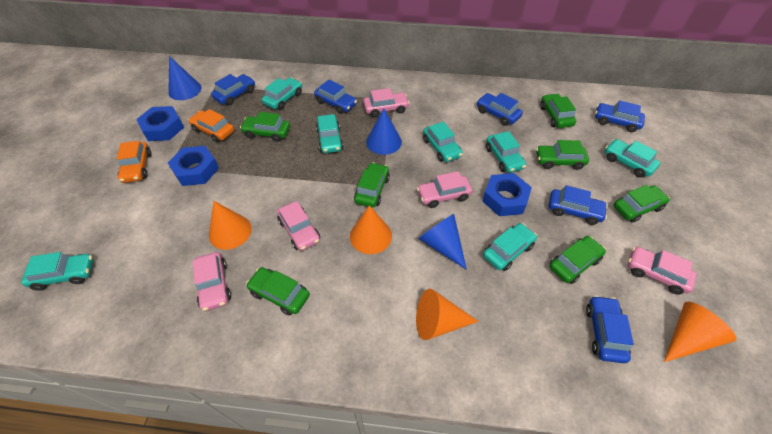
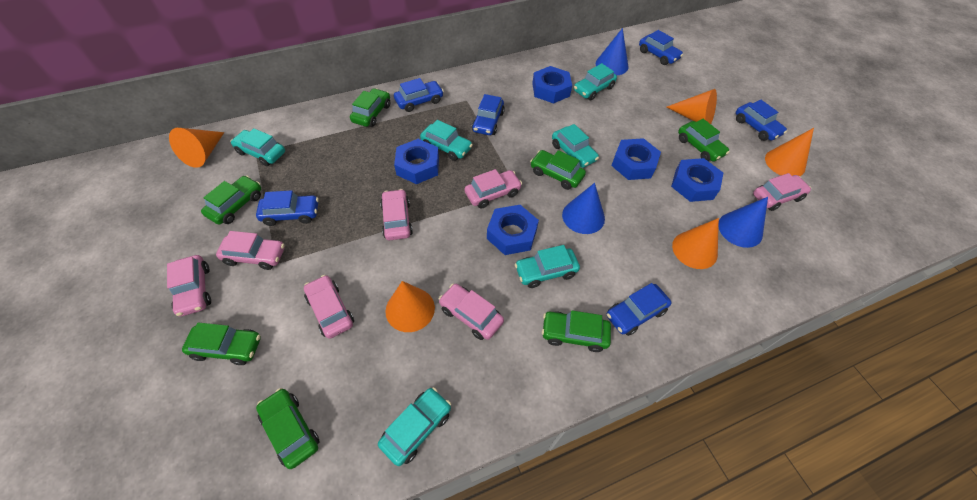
blue nut: [136,106,184,141] [168,146,219,186] [482,173,532,216] = 3 -> [394,139,439,184] [487,205,539,255] [532,66,572,104] [611,138,661,180] [671,158,723,202] = 5
orange car: [117,141,152,183] [188,109,234,143] = 2 -> none = 0
orange cone: [209,201,252,250] [350,205,392,254] [416,289,479,340] [664,302,736,362] = 4 -> [169,128,224,168] [385,281,435,332] [667,89,717,124] [672,218,719,269] [765,128,814,176] = 5
pink car: [192,252,231,311] [277,201,320,251] [363,88,410,117] [417,171,472,208] [628,247,697,295] = 5 -> [167,255,211,317] [216,231,285,270] [304,275,354,339] [380,189,413,240] [439,284,504,340] [465,169,522,209] [753,173,811,211] = 7
turquoise car: [21,252,93,291] [262,77,302,110] [316,114,343,153] [423,122,463,162] [483,223,537,271] [486,131,526,173] [605,139,660,177] = 7 -> [231,128,285,166] [378,387,451,466] [420,120,473,161] [515,245,580,288] [552,124,599,168] [574,63,617,100] = 6

